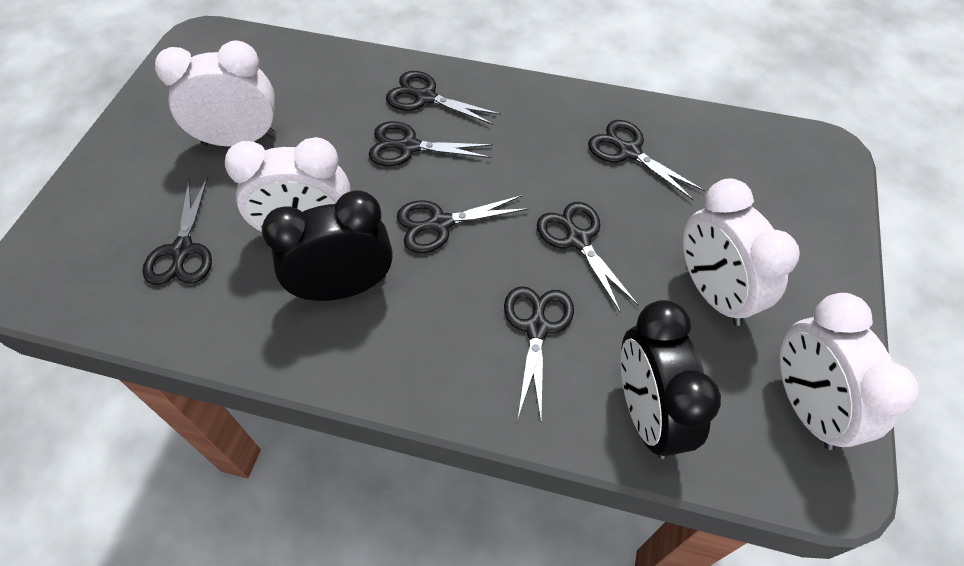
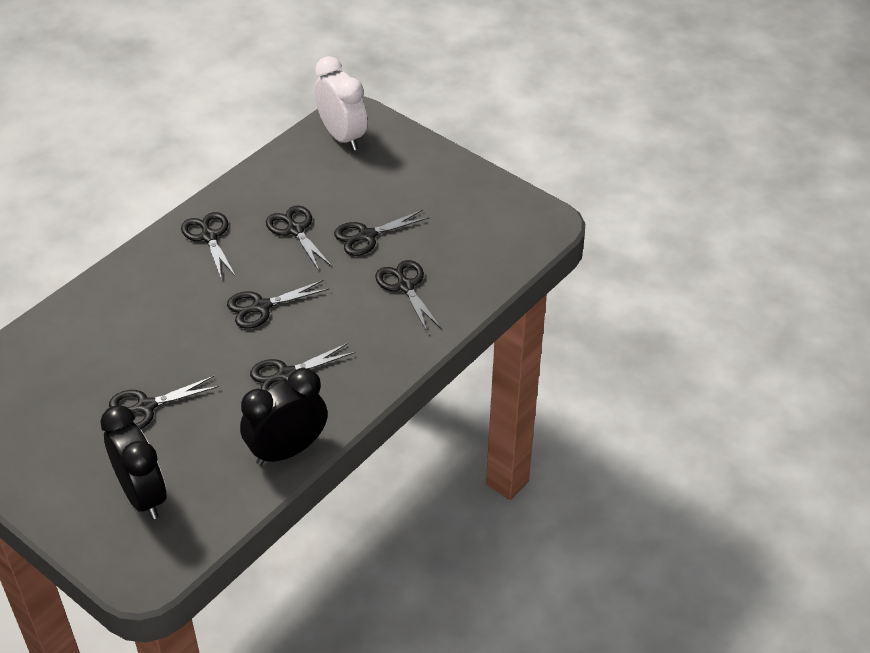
white clock: [155,40,276,146] [225,137,351,232] [682,178,800,326] [779,293,919,450] = 4 -> [314,56,368,151] = 1

